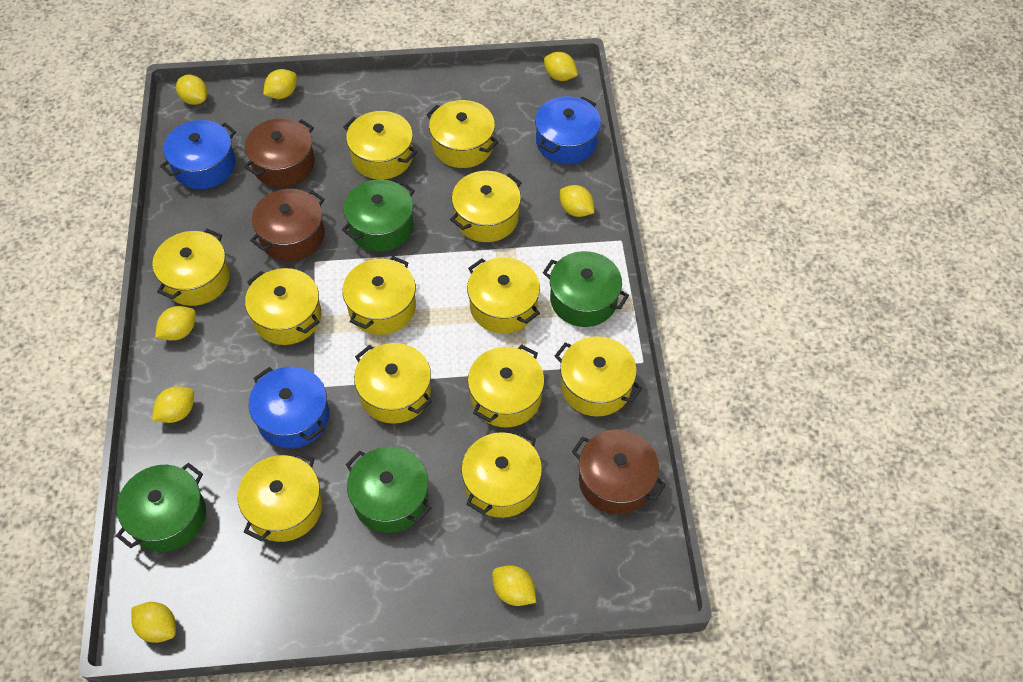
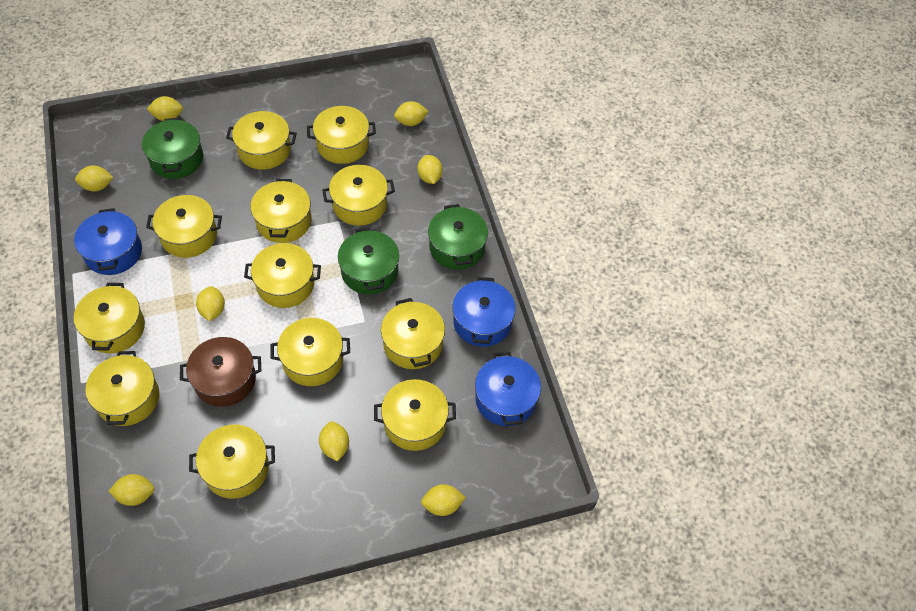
brown pot: [244,118,315,187] [250,189,325,261] [572,429,666,514] = 3 -> [180,337,261,407] = 1
green pot: [116,463,206,552] [342,179,415,252] [346,447,432,533] [543,251,629,327] = 4 -> [142,118,203,179] [338,227,399,295] [428,204,488,270] = 3

